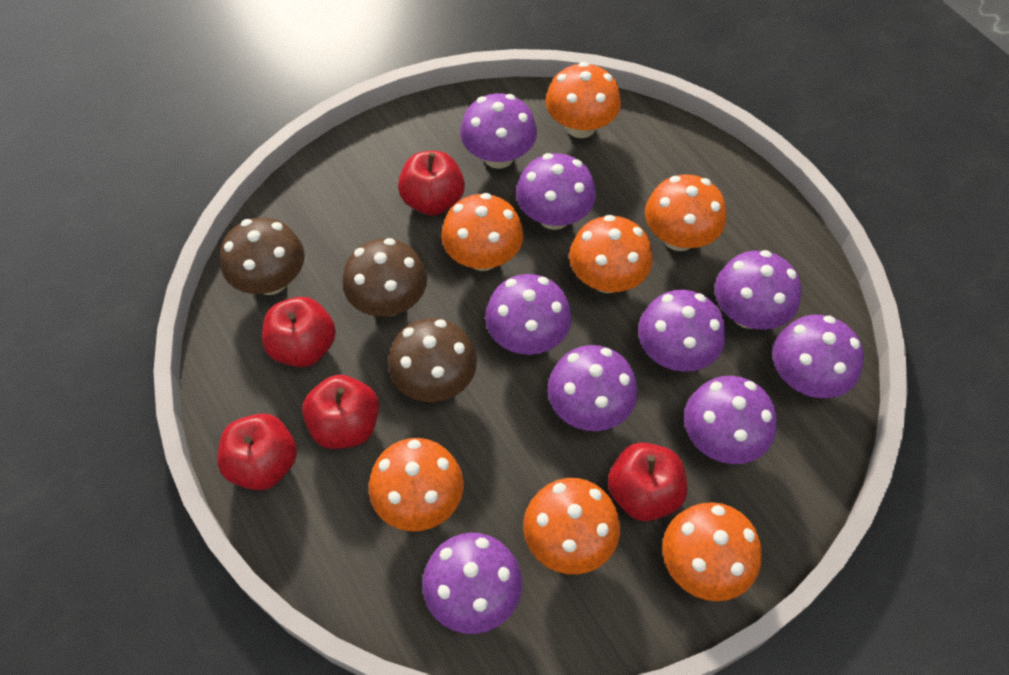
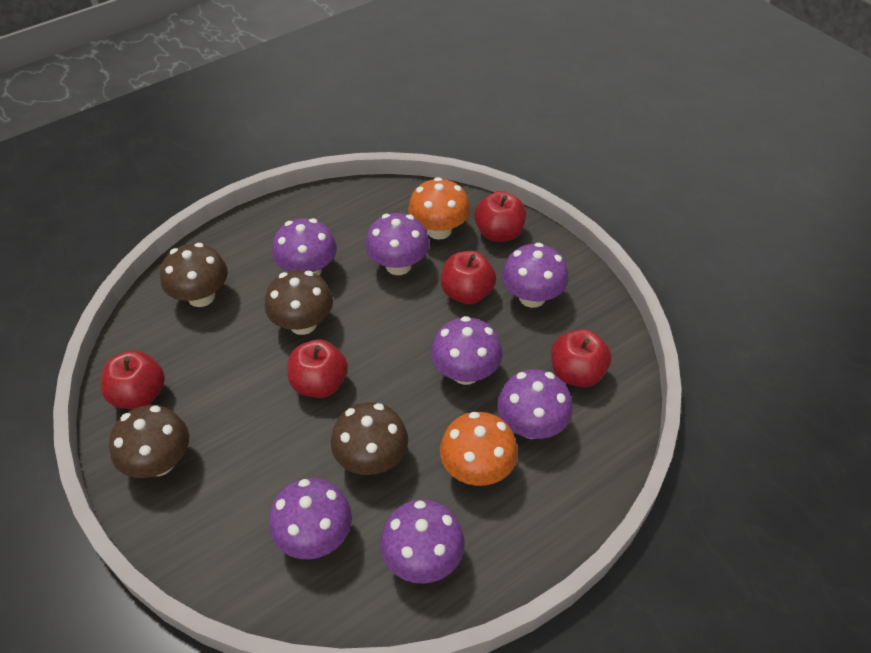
brown mushroom: [220,218,305,295] [342,238,427,317] [388,318,477,402] = 3 -> [109,405,189,478] [160,243,228,307] [265,270,333,335] [331,402,408,475] = 4
orange mushroom: [369,438,464,531] [441,193,523,271] [523,478,620,574] [546,62,621,138] [569,215,653,293] [645,174,726,251] [662,502,762,601] = 7 -> [408,177,470,240] [440,412,518,486] = 2
purple mushroom: [422,533,522,634] [460,93,537,169] [485,274,572,355] [516,153,596,230] [548,345,638,431] [638,290,726,372] [684,376,777,464] [715,250,801,330] [772,315,864,398] = 9 -> [269,478,352,559] [272,218,337,276] [365,213,430,275] [380,500,465,584] [431,316,503,385] [497,369,573,439] [502,243,568,308] = 7

